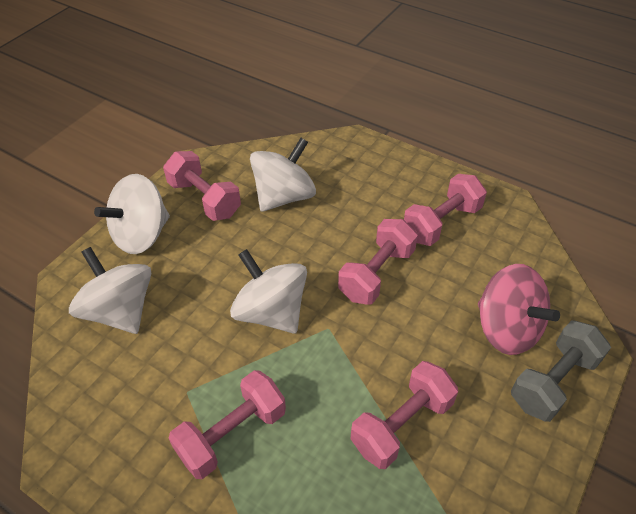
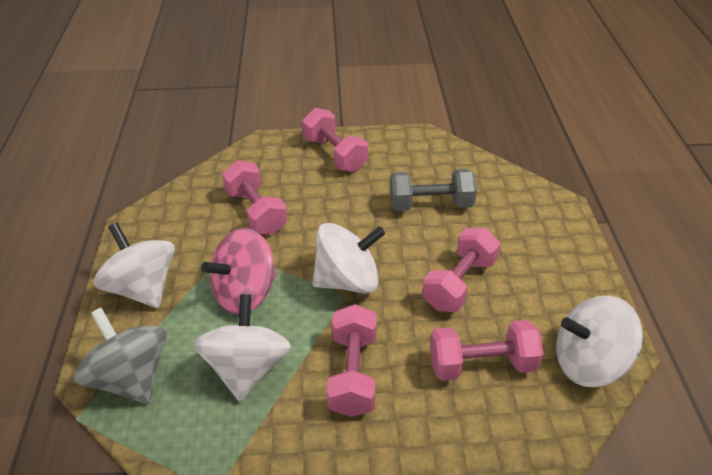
grey spinning top: none = 0 -> [74,308,166,404] = 1

